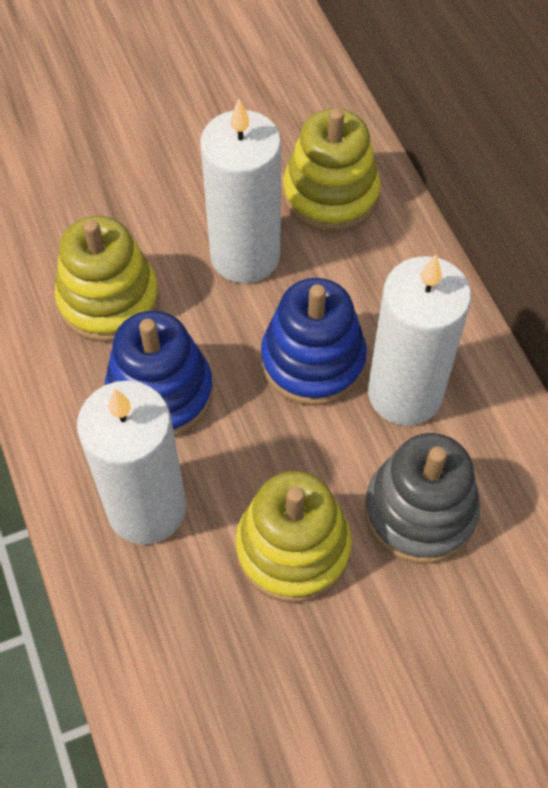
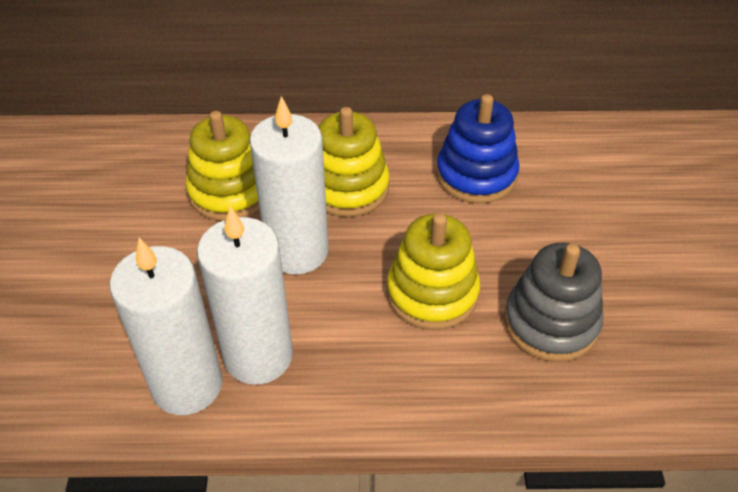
blue stacking toy: [105,311,213,437] [261,278,367,406] = 2 -> [436,94,519,204] = 1

